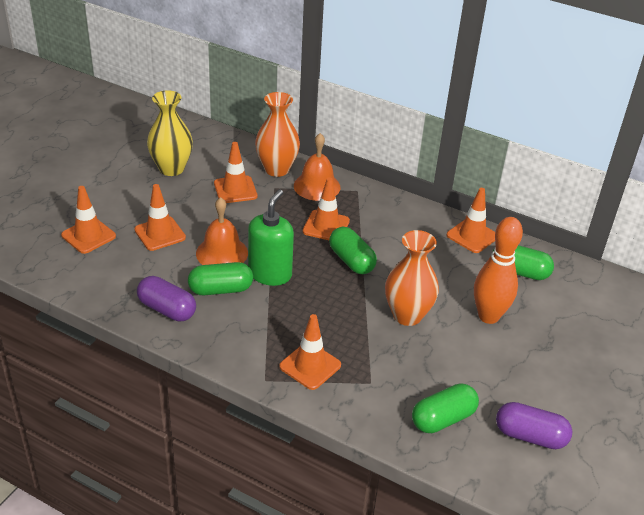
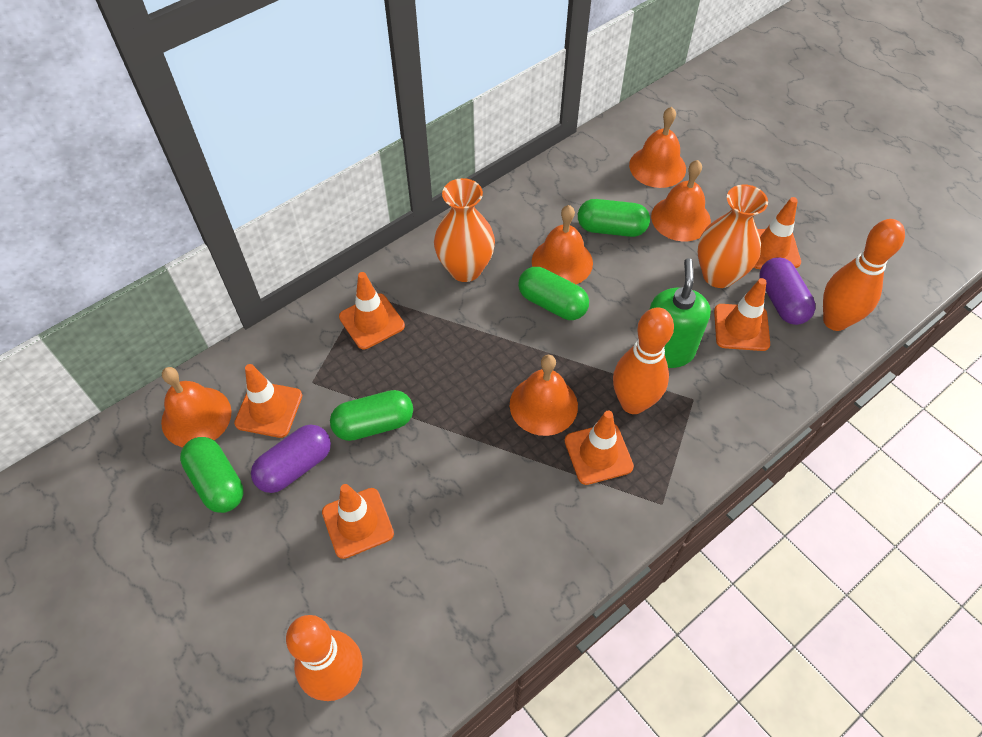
orange bell: [196,197,248,265] [294,133,341,201] = 2 -> [161,367,232,447] [510,355,578,436] [532,205,593,284] [629,107,686,188] [651,160,711,242] = 5
orange bowling pin: [474,217,523,324] = 1 -> [286,615,362,701] [613,307,674,414] [823,219,905,331] = 3
yellow vase: [147,90,193,176] = 1 -> none = 0

